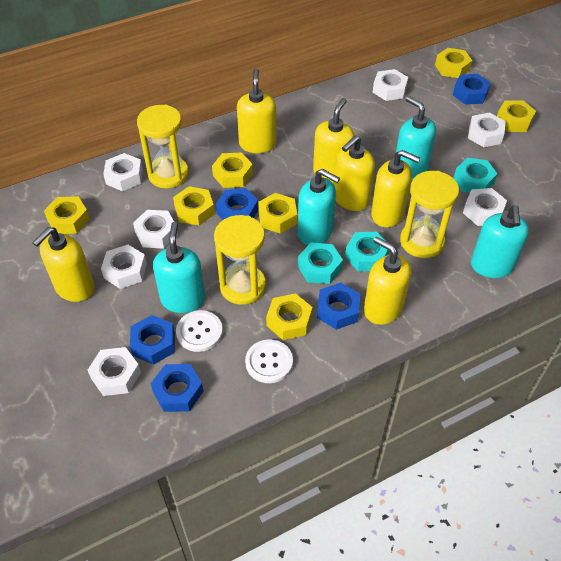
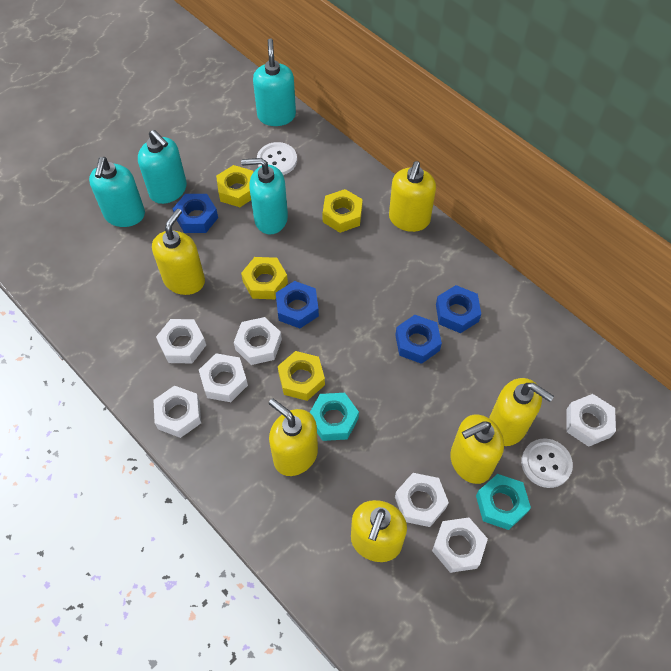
blue nut: [130,315,175,365] [151,364,203,412] [216,188,258,220] [317,283,360,330] [453,74,491,105] = 5 -> [173,194,218,233] [276,281,319,328] [395,315,442,364] [436,285,481,333] = 4
turquoise nut: [298,243,343,284] [345,232,389,271] [454,158,497,193] = 3 -> [310,393,359,441] [476,474,531,530] = 2
yellow hourglass: [137,105,189,189] [214,215,266,305] [400,171,459,258] = 3 -> none = 0
yellow nut: [44,197,90,234] [173,186,215,226] [212,153,253,188] [258,193,297,233] [266,293,313,340] [435,48,472,78] [497,101,536,132] = 7 -> [216,165,253,207] [241,257,288,299] [278,351,325,401] [322,189,363,233] = 4

